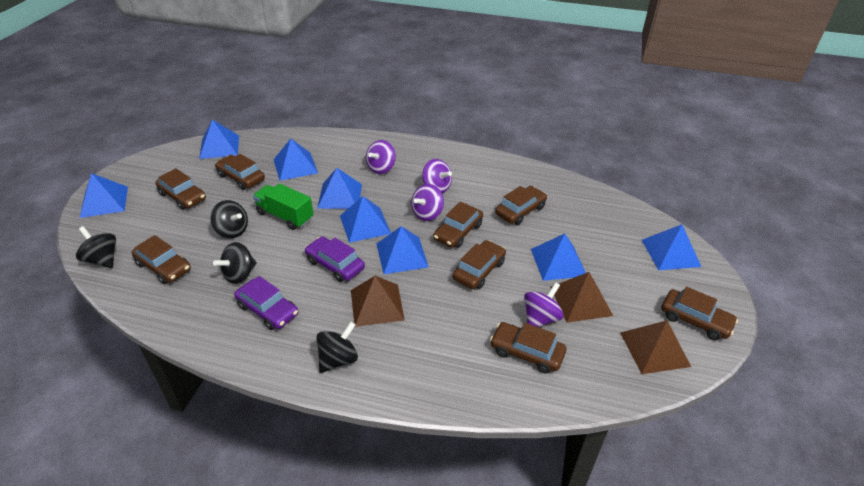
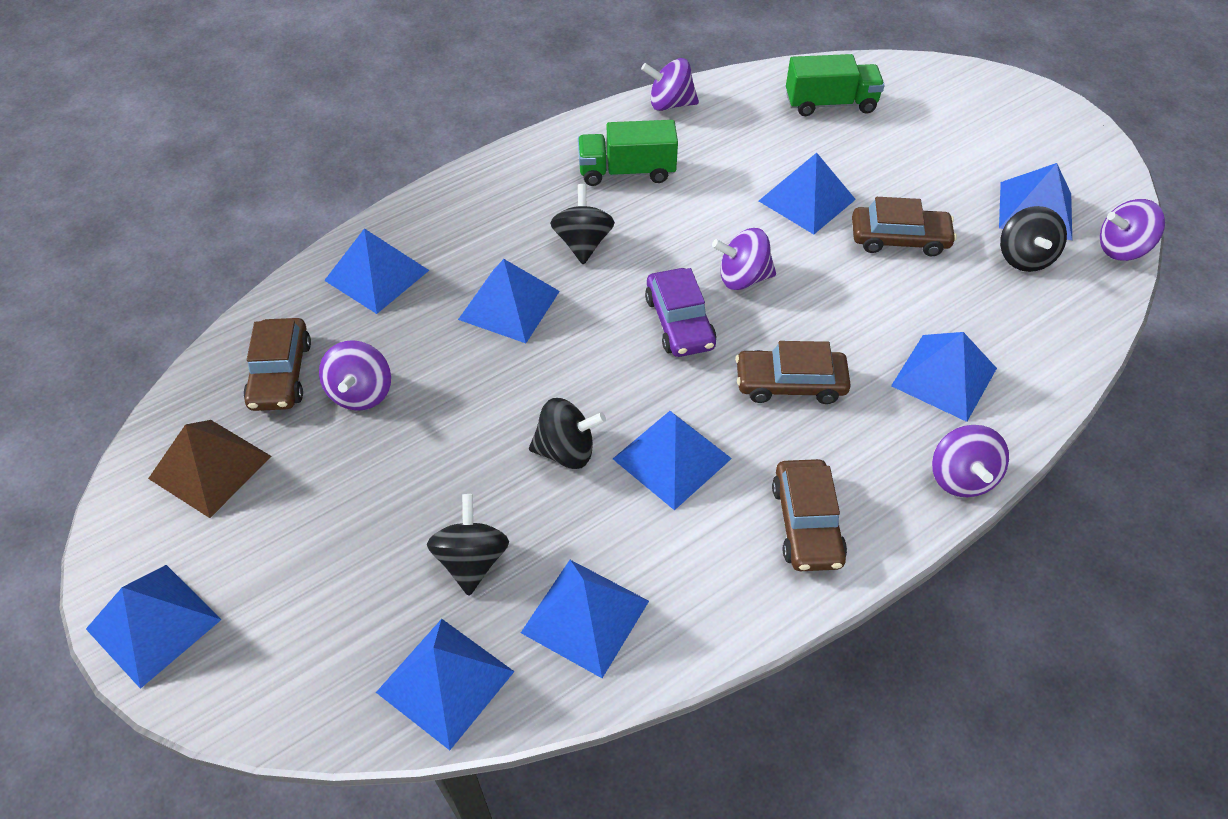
blue pyramid: [80,173,128,218] [199,120,239,159] [273,139,318,181] [317,168,362,209] [340,196,391,243] [377,226,428,274] [531,234,586,281] [642,224,701,270] = 8 -> [86,565,222,689] [324,228,429,314] [376,619,515,750] [458,259,560,343] [521,560,649,678] [613,411,732,510] [759,153,856,234] [891,332,997,422] [999,163,1072,240] = 9
brown car: [132,235,191,284] [155,168,206,210] [215,154,265,190] [433,202,483,248] [453,240,506,289] [490,322,566,374] [495,186,547,225] [661,286,738,340] = 8 -> [243,318,311,411] [735,341,851,404] [772,459,847,571] [852,197,957,256] = 4
brown pyramid: [351,276,405,327] [550,272,613,323] [620,320,691,374] = 3 -> [148,420,272,518] = 1
green truck: [253,184,314,230] = 1 -> [578,120,678,186] [786,54,885,116] = 2
purple car: [234,276,298,330] [305,237,365,282] = 2 -> [645,268,716,357] = 1
purple spinning top: [366,140,396,174] [411,184,444,221] [422,159,452,193] [524,282,564,327] = 4 -> [319,340,391,411] [641,58,699,111] [712,228,776,290] [932,425,1009,497] [1100,199,1165,261] = 5

